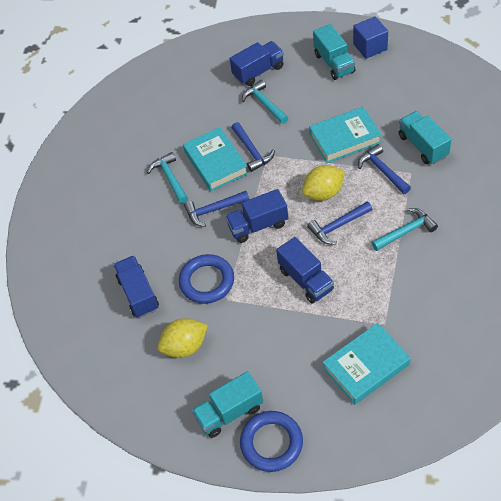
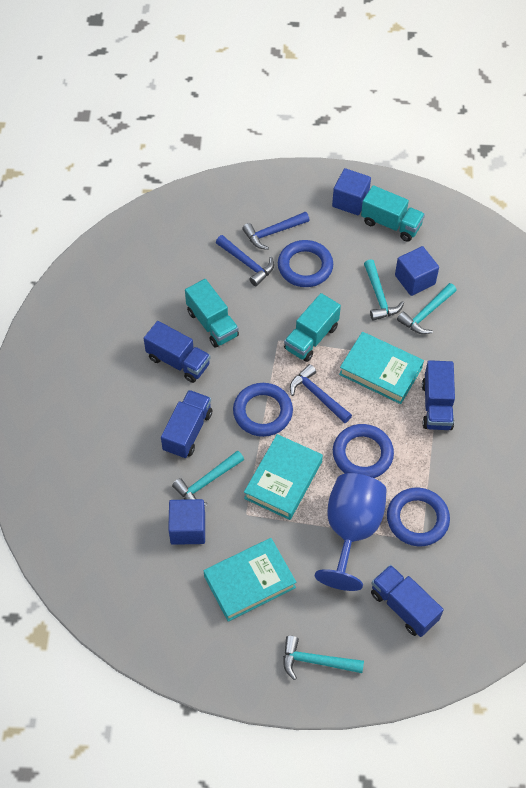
blue cube: [353,16,388,59] = 1 -> [168,499,205,545] [332,168,371,215] [395,246,439,296] = 3
blue goblet: none = 0 -> [315,473,387,591] = 1
blue hammer: [184,191,249,227] [231,122,275,172] [307,202,372,244] [358,144,411,194] = 4 -> [216,235,274,286] [242,212,310,250] [290,364,352,423] = 3
blue ring: [179,254,234,304] [240,411,303,472] = 2 -> [233,383,293,437] [278,240,333,287] [333,424,394,478] [387,488,450,546] = 4
turquoise hammer: [147,152,188,204] [242,80,288,124] [371,208,438,251] = 3 -> [172,450,244,506] [283,636,364,680] [364,260,404,321] [397,283,457,334] = 4
yellow lemon: [158,318,208,358] [302,165,345,201] = 2 -> none = 0

